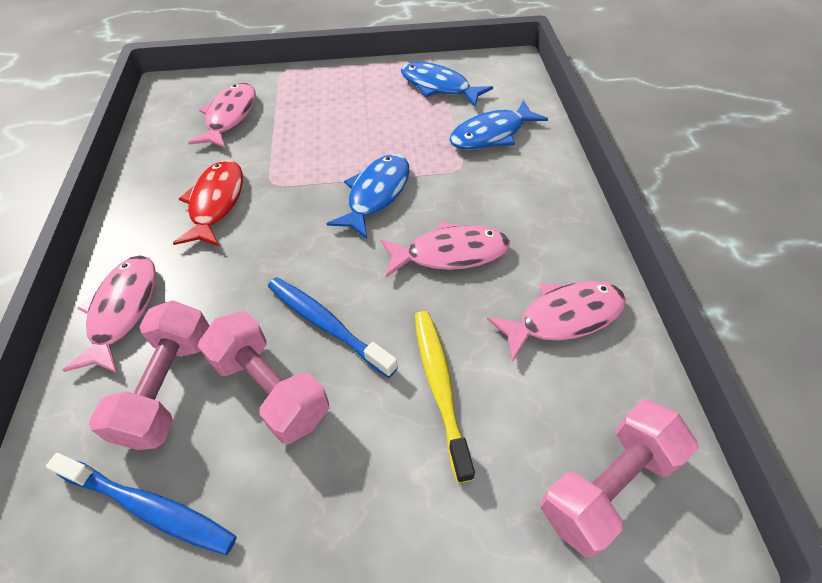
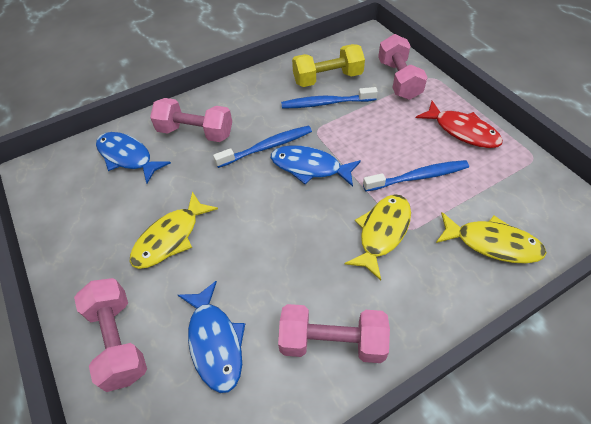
blue toothbrush: [46,453,237,555] [268,277,398,378] = 2 -> [213,126,312,168] [281,87,378,109] [363,160,469,192] = 3
pink dumbbell: [89,300,209,450] [198,311,329,444] [540,400,698,557] = 3 -> [74,278,147,392] [150,98,232,142] [278,304,390,363] [378,34,427,100] = 4
pink fish: [62,256,156,374] [188,83,256,149] [380,221,510,277] [487,281,626,362] = 4 -> none = 0
yellow dumbbell: none = 0 -> [292,44,365,87] = 1
yellow fish: none = 0 -> [130,192,218,269] [344,194,411,280] [436,212,547,263] = 3
yellow toothbrush: [415,311,475,483] = 1 -> none = 0

